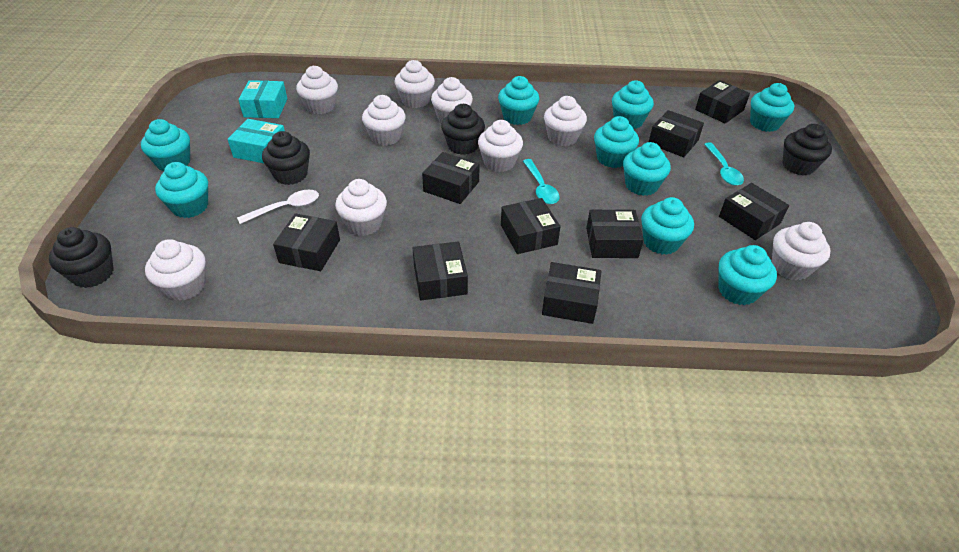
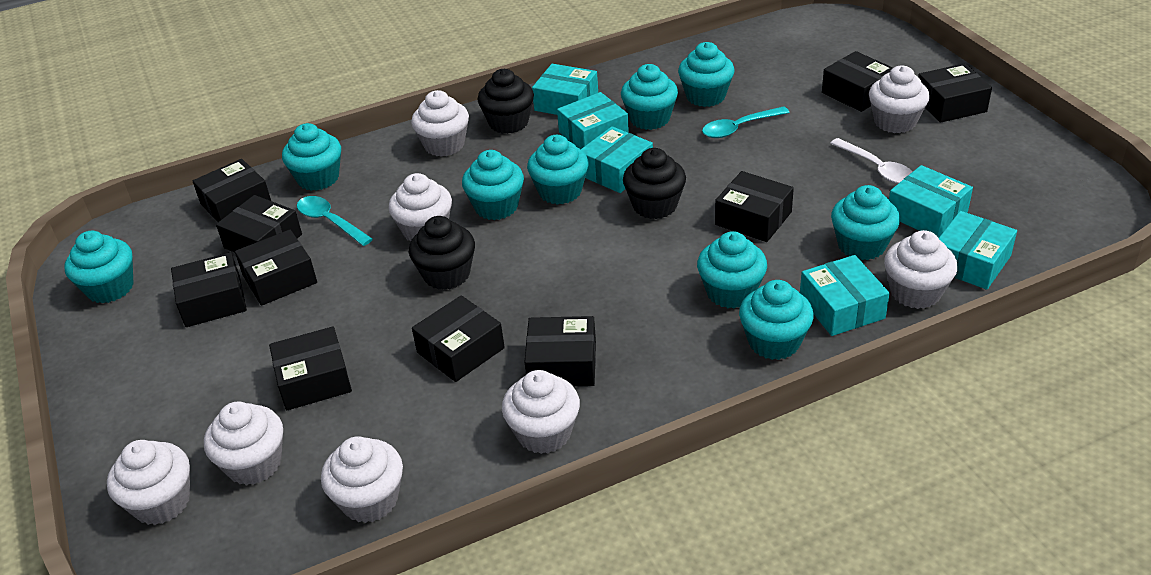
black box: [273,213,340,271] [413,241,468,301] [422,152,480,204] [501,198,561,254] [542,262,601,324] [586,210,644,258] [649,110,704,157] [695,80,750,124] [719,183,789,240] = 9 -> [171,252,247,327] [193,159,271,222] [216,195,302,253] [235,230,317,306] [269,326,352,410] [412,295,505,382] [524,316,596,386] [715,171,794,242] [822,51,893,112] [918,63,992,123] = 10
black cupcake: [49,227,114,288] [262,131,310,185] [441,104,485,155] [782,124,832,175] = 4 -> [409,216,475,290] [478,69,534,134] [623,148,686,219] = 3
turquoise box: [228,119,285,163] [238,80,287,118] = 2 -> [532,64,598,115] [557,92,629,149] [581,126,653,193] [800,255,890,336] [889,165,973,238] [939,211,1017,290] = 6
white cupcake: [145,239,206,301] [296,66,338,114] [335,179,387,236] [362,95,406,146] [395,60,435,108] [431,77,473,123] [478,120,523,172] [544,96,587,146] [772,222,830,280] = 9 -> [107,440,190,525] [204,401,283,485] [321,436,403,523] [389,173,452,242] [411,90,469,157] [502,370,580,454] [869,66,930,133] [884,230,958,309] = 8

